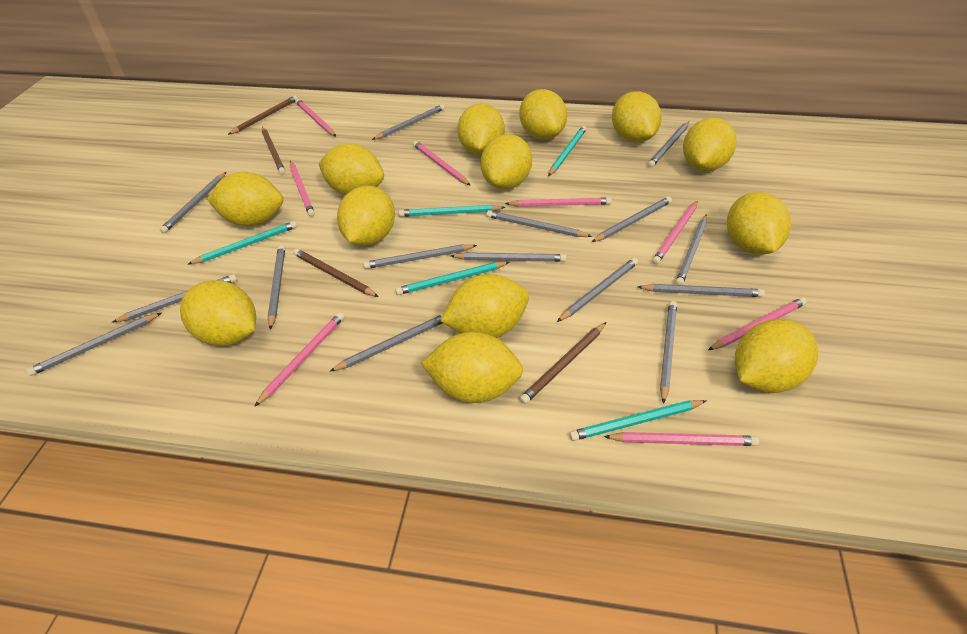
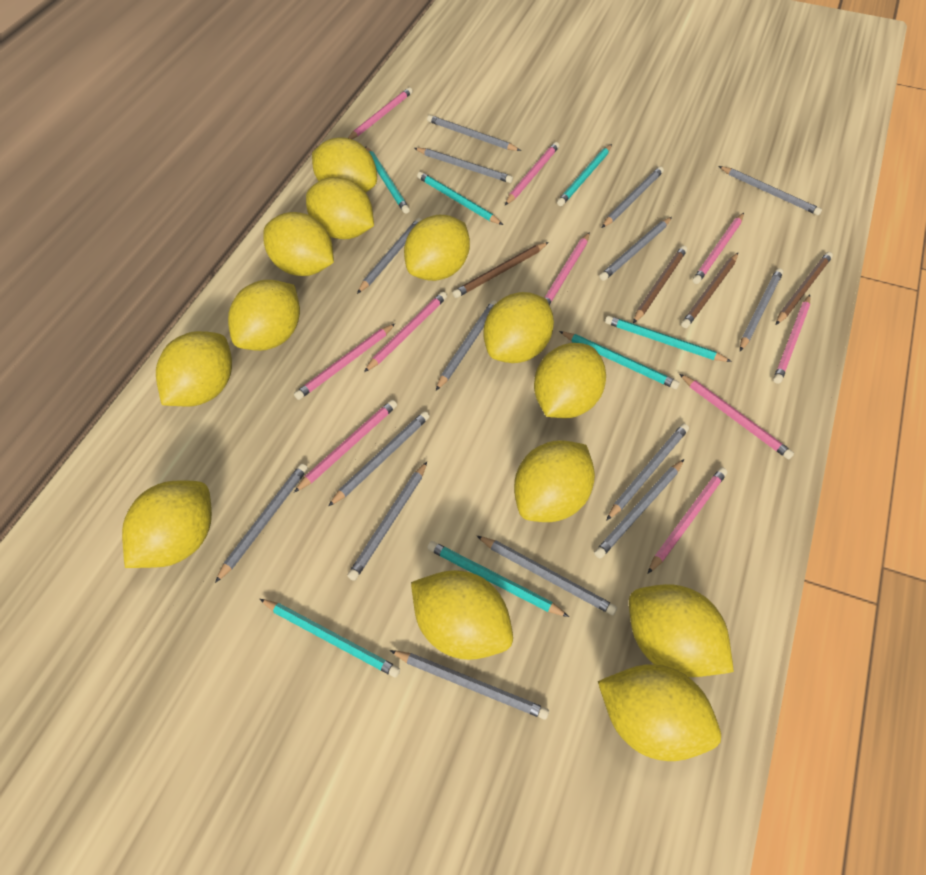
pink pencil: [254,312,344,407] [290,161,315,216] [296,99,336,136] [413,141,471,186] [505,197,612,207] [604,432,759,446] [652,201,698,264] [708,297,807,350] = 8 -> [294,324,395,400] [294,400,397,492] [348,87,413,139] [364,292,447,372] [505,142,559,205] [544,232,590,305] [648,467,727,574] [680,374,794,459] [693,213,744,284] [773,295,810,384] = 10
turquoise pencil: [187,221,297,265] [395,262,509,295] [399,205,506,217] [548,126,587,176] [569,400,706,441] = 5 -> [260,599,400,678] [365,146,410,214] [417,172,503,225] [427,541,569,617] [557,144,612,206] [559,331,680,389] [605,316,732,362] = 7

